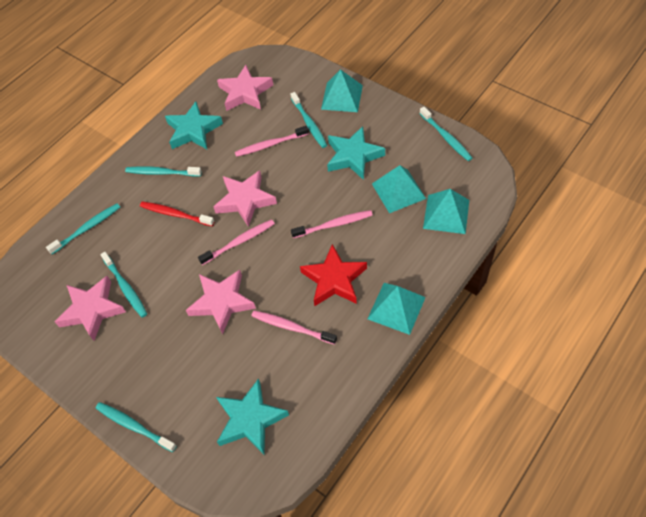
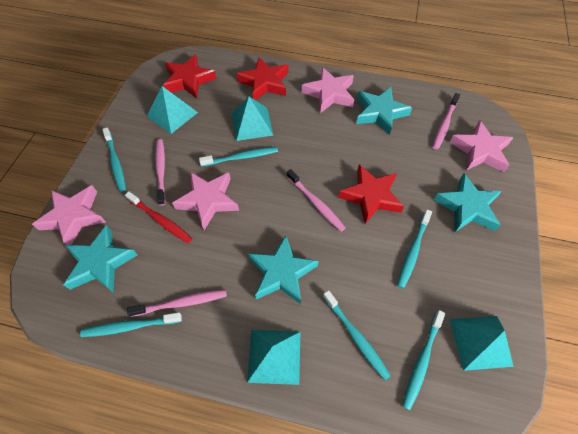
red star: [300,244,367,306] = 1 -> [163,54,216,99] [236,57,289,100] [338,165,404,224] = 3
turquoise star: [165,102,223,149] [216,378,289,454] [327,126,385,180] = 3 -> [64,225,137,292] [248,235,319,304] [356,87,412,135] [434,173,502,232] = 4

